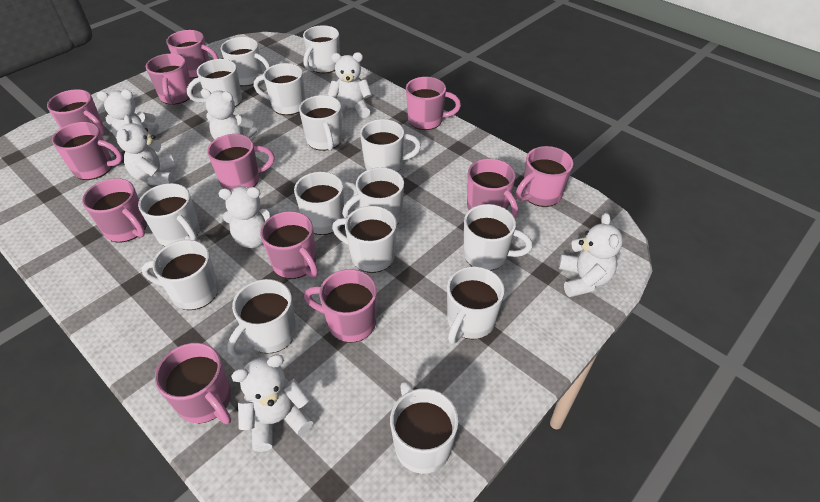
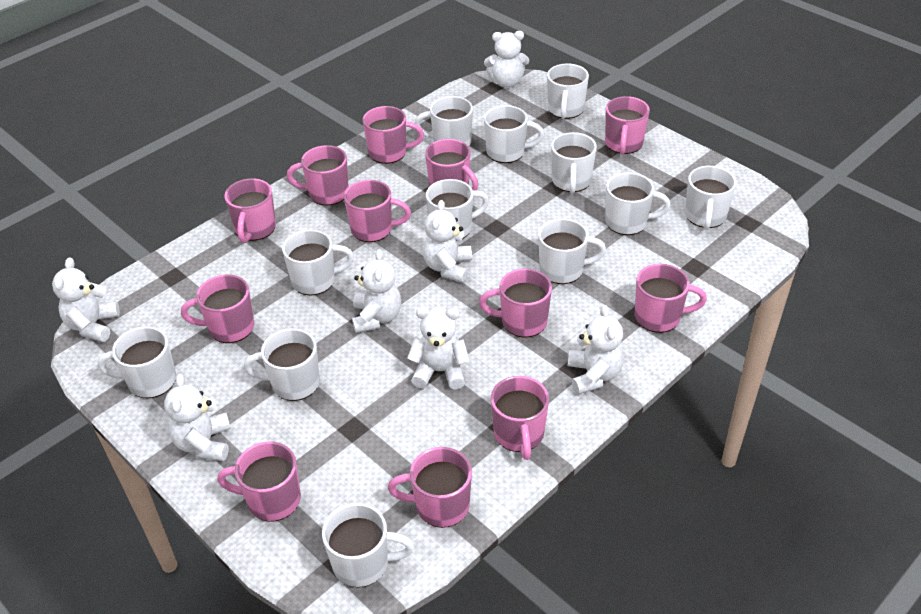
white mug: [138,183,200,246] [141,240,219,310] [187,59,242,107] [221,37,270,86] [227,279,296,357] [254,63,305,115] [294,172,357,235] [299,95,342,151] [303,25,340,74] [332,206,397,273] [342,167,404,224] [360,119,421,172] [390,381,458,474] [447,266,504,344] [463,204,533,271] = 15 -> [97,326,176,398] [244,328,320,401] [282,230,354,296] [322,503,414,587] [415,96,473,146] [426,179,489,239] [484,105,544,163] [538,218,606,284] [547,64,589,119] [551,132,597,194] [605,172,671,235] [685,166,737,230] = 12

